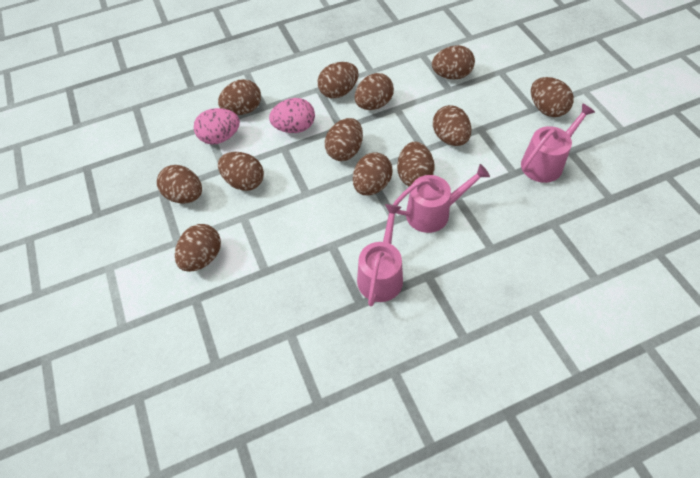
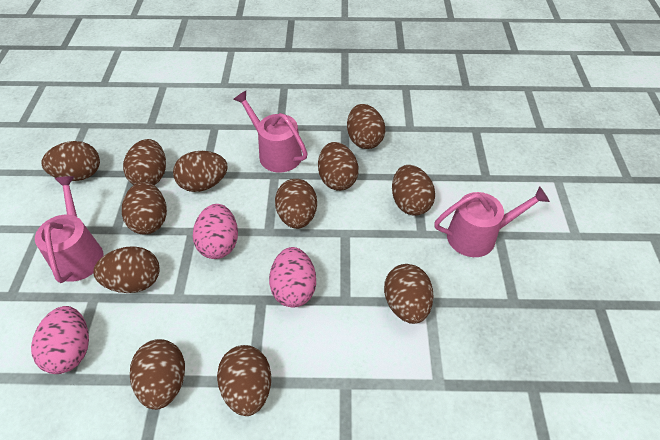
pink egg: [194,108,240,144] [269,98,315,133] = 2 -> [31,306,89,374] [193,204,238,259] [269,247,316,308] = 3

